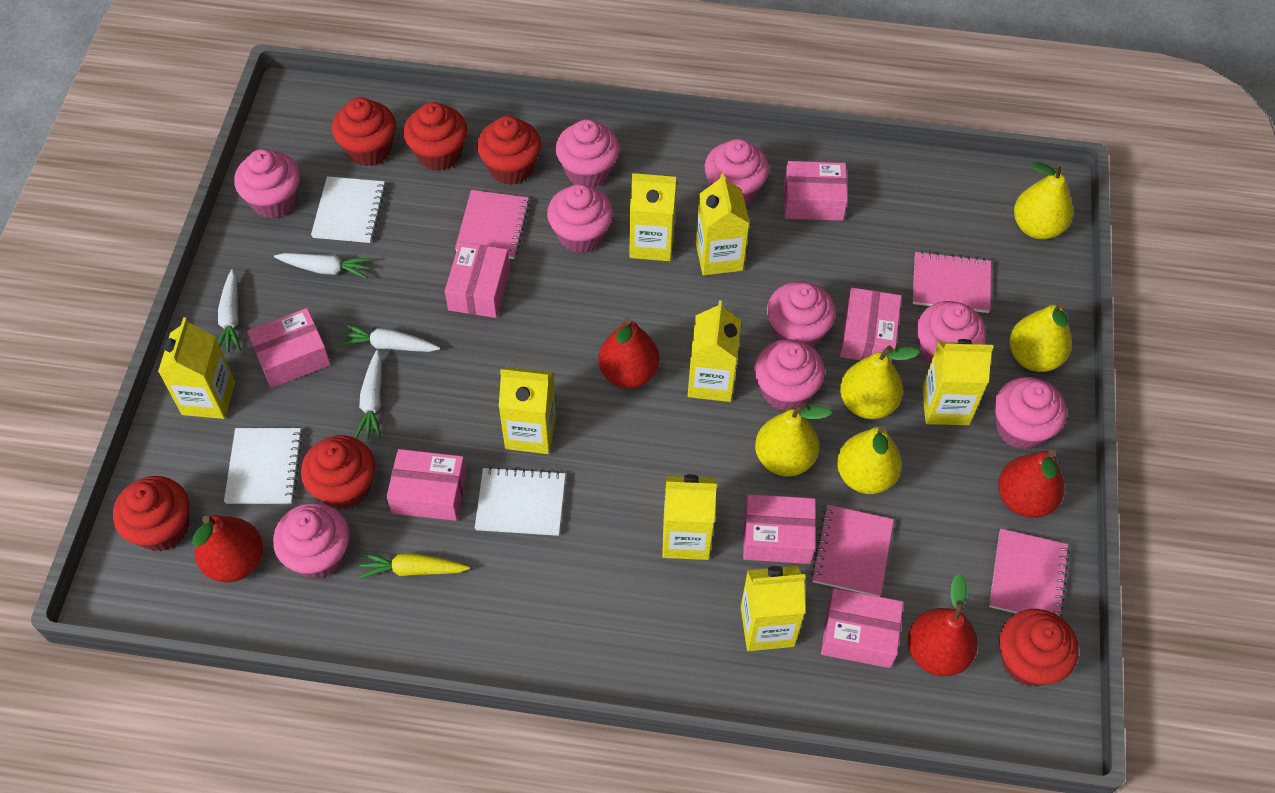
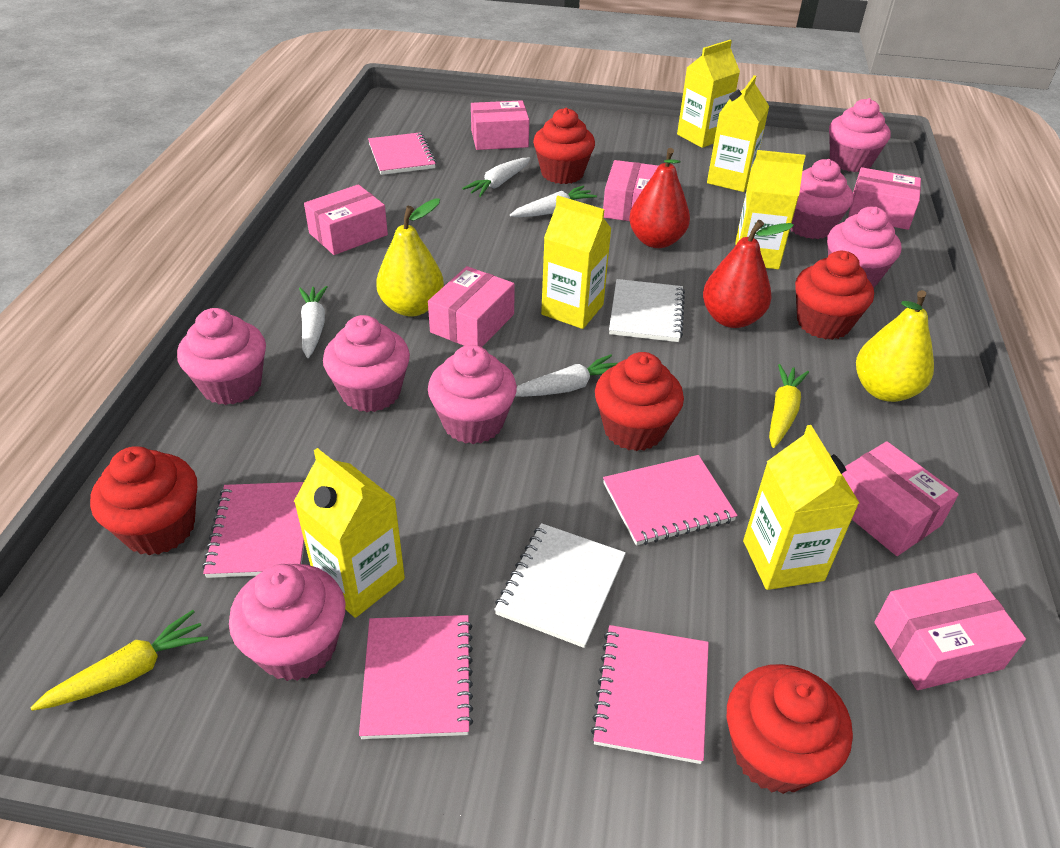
pink cupcake: [234,149,300,219] [273,503,350,579] [547,184,613,253] [555,119,620,187] [705,139,769,204] [754,339,825,411] [767,281,836,347] [917,301,986,365] [995,377,1067,450] = 9 -> [177,308,266,405] [229,564,345,681] [323,315,410,412] [428,345,517,444] [791,159,853,239] [827,207,901,288] [829,98,891,172] = 7
pink notebook: [455,190,530,259] [811,505,894,597] [913,251,991,313] [989,529,1070,617] = 4 -> [202,482,305,578] [359,615,473,739] [368,132,436,175] [591,625,709,764] [603,455,738,546] = 5
red cupcake: [113,476,189,551] [301,435,375,510] [332,97,396,166] [403,102,467,171] [477,116,541,185] [999,609,1079,687] = 6 -> [90,446,197,555] [533,108,595,184] [595,352,684,451] [727,664,853,794] [795,251,874,340] = 5
red pear: [192,515,263,583] [598,318,660,388] [908,573,978,676] [998,450,1065,518] = 4 -> [629,148,690,248] [703,220,794,328] = 2
white notebook: [224,428,303,504] [311,176,386,243] [475,467,566,536] = 3 -> [494,523,626,648] [609,279,685,342] = 2
yellow carrot: [358,552,470,579] = 1 -> [30,610,208,711] [769,364,809,448] = 2
yellow carton: [158,317,235,419] [499,367,556,454] [629,173,677,261] [662,474,717,560] [688,300,741,402] [696,173,750,275] [741,566,805,651] [922,339,994,425] = 8 -> [294,448,405,618] [541,196,612,329] [677,40,740,148] [707,75,769,192] [735,150,806,269] [743,425,859,590] = 6
yellow pear: [755,404,832,476] [837,426,902,494] [840,345,920,419] [1009,301,1072,372] [1014,162,1073,239] = 5 -> [376,198,444,317] [856,290,934,402] = 2

